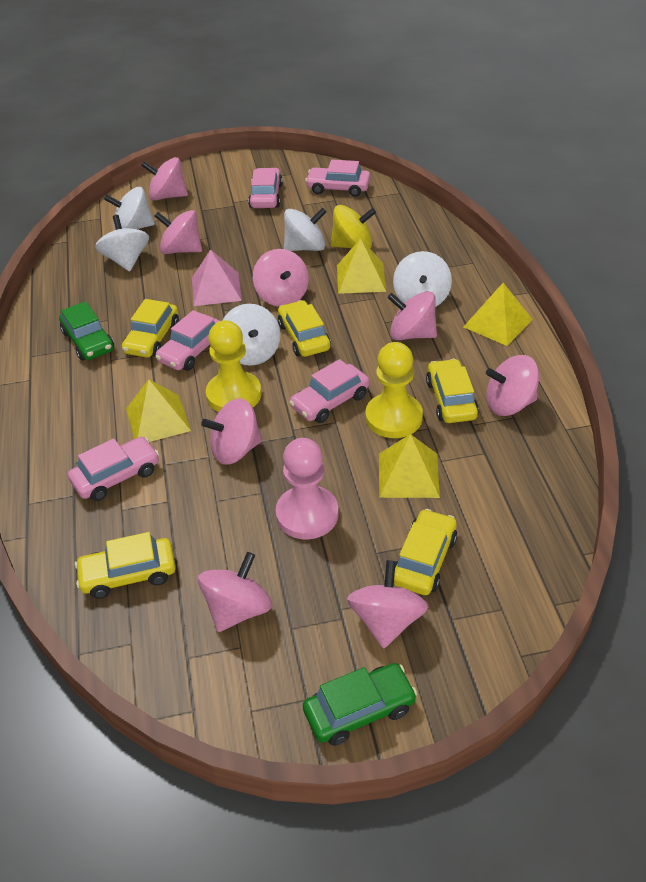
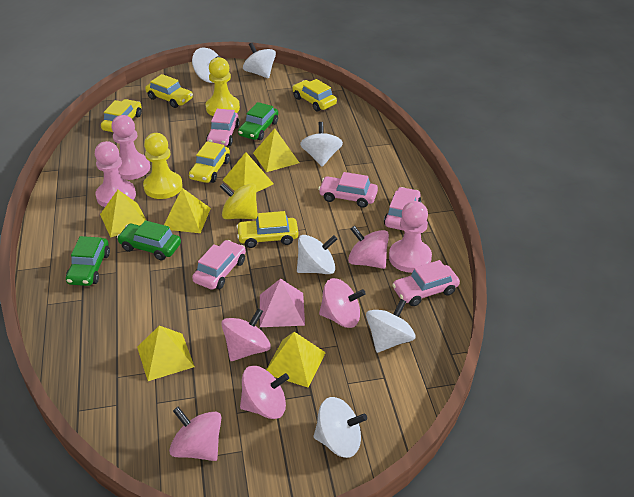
green car: [59,301,114,361] [303,663,417,746] = 2 -> [66,236,110,286] [117,220,181,260] [238,102,278,140] = 3
pink pawn: [275,438,339,539] = 1 -> [95,141,136,207] [111,115,150,180] [389,201,432,273] = 3
pink spinning top: [141,157,188,201] [155,210,202,254] [198,552,272,632] [201,398,263,465] [253,249,309,307] [347,560,428,649] [387,291,437,340] [486,355,539,416] = 8 -> [169,407,221,461] [221,308,271,361] [240,366,289,419] [319,278,366,328] [348,226,389,269] = 5
white spinning top: [95,215,149,272] [104,187,155,230] [222,304,280,366] [284,207,327,251] [393,251,452,307] = 5 -> [192,48,221,83] [243,43,276,79] [297,235,337,274] [300,122,343,167] [314,397,367,458] [366,299,416,353] = 6
yellow pyramid: [126,379,191,442] [337,238,386,294] [379,434,440,498] [464,283,533,346] = 4 -> [100,190,147,238] [137,326,195,381] [164,188,211,233] [223,152,274,192] [253,128,299,172] [266,332,326,388] = 6

